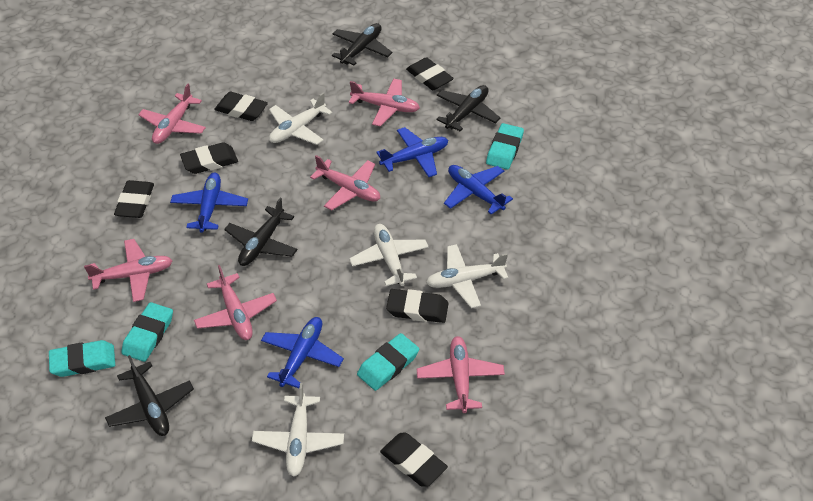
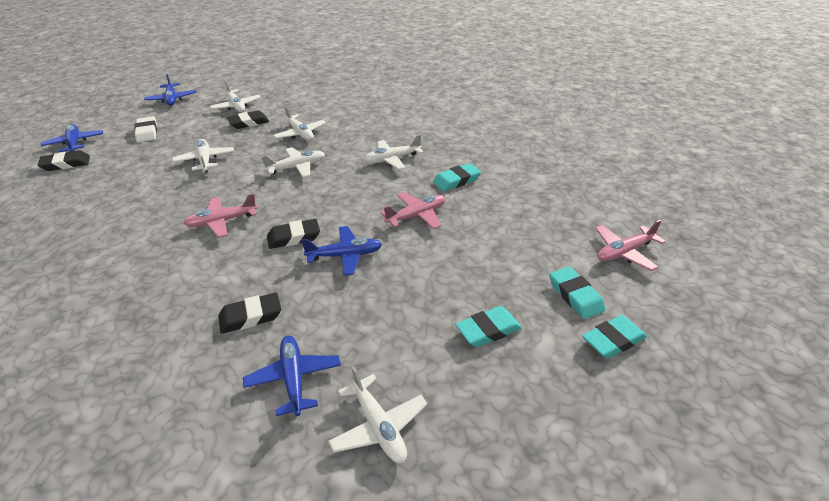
black eraser: [114,180,154,218] [180,142,238,174] [214,92,268,121] [380,433,448,487] [386,289,449,323] [406,57,454,90] = 6 -> [37,150,90,171] [218,293,281,334] [227,110,269,129] [267,219,320,249] = 4
black plane: [105,355,194,436] [224,198,297,266] [332,23,392,65] [436,85,501,131] = 4 -> none = 0
pink plane: [84,239,173,302] [138,84,206,144] [194,265,277,340] [310,155,380,210] [349,79,420,127] [417,336,505,413] = 6 -> [184,194,257,238] [381,192,445,229] [595,220,666,271] = 3
white eraser: none = 0 -> [134,116,157,142] = 1
white plane: [252,383,344,477] [269,92,332,145] [349,224,429,286] [426,244,508,308] = 4 -> [172,139,234,173] [210,81,261,112] [261,147,325,177] [273,106,326,141] [328,366,427,463] [364,135,424,170] = 6

